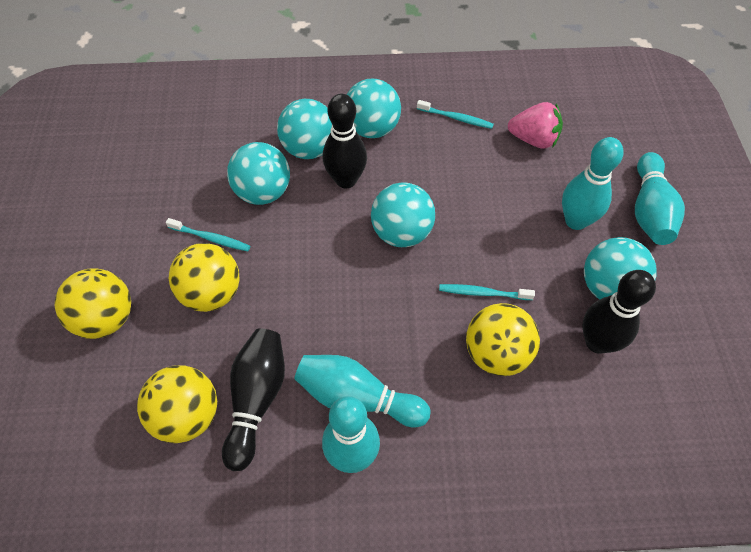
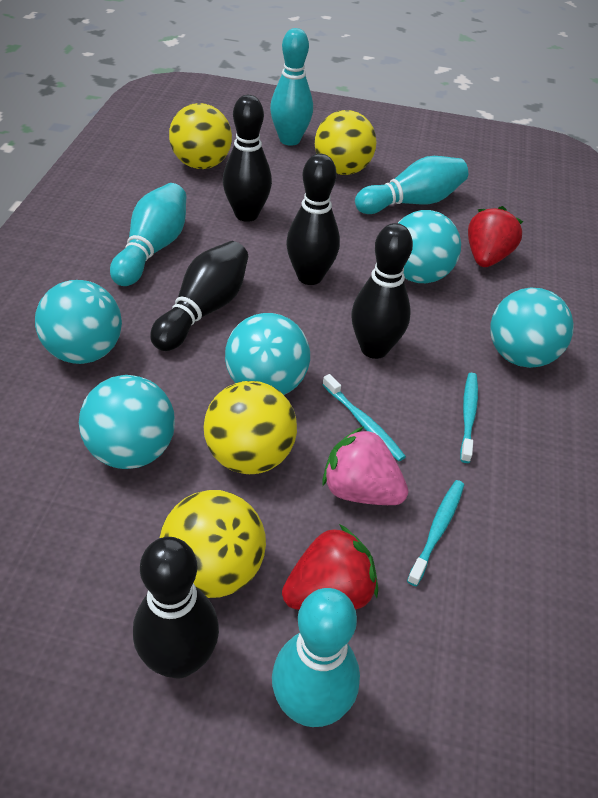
black bowling pin: [222,328,285,471] [323,94,367,188] [582,270,656,354] = 3 -> [133,537,219,679] [150,241,248,351] [223,95,272,222] [286,154,340,285] [351,223,413,359] = 5
red strawberry: none = 0 -> [282,524,378,610] [468,206,523,267] = 2

